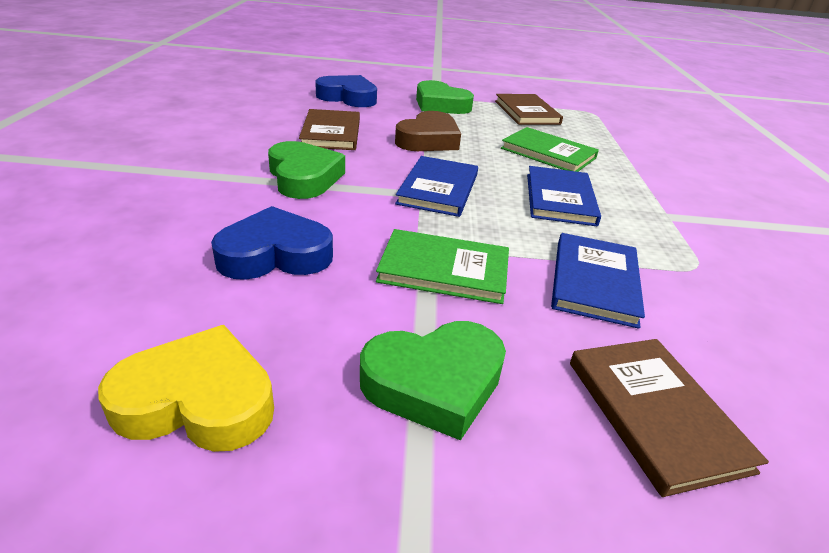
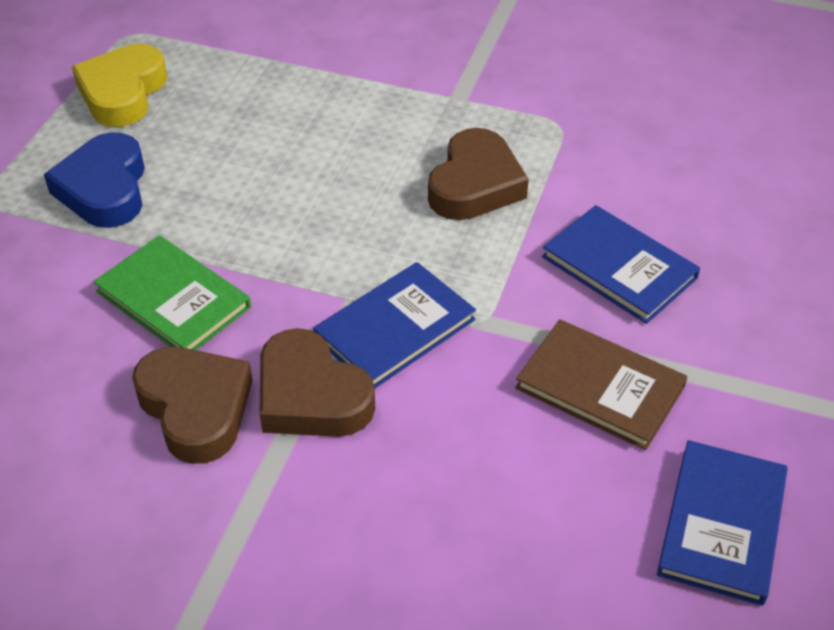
blue heart: [211,206,333,280] [315,75,377,107] = 2 -> [44,132,145,228] = 1
brown book: [299,109,360,150] [495,94,563,125] [570,339,769,497] = 3 -> [515,319,688,450] = 1
brown heart: [395,111,461,151] = 1 -> [132,347,253,464] [260,328,375,437] [428,128,529,220] = 3
green book: [376,229,509,304] [501,127,599,172] = 2 -> [93,235,251,350] = 1
green heart: [268,141,345,199] [360,321,506,441] [416,80,474,114] = 3 -> none = 0

